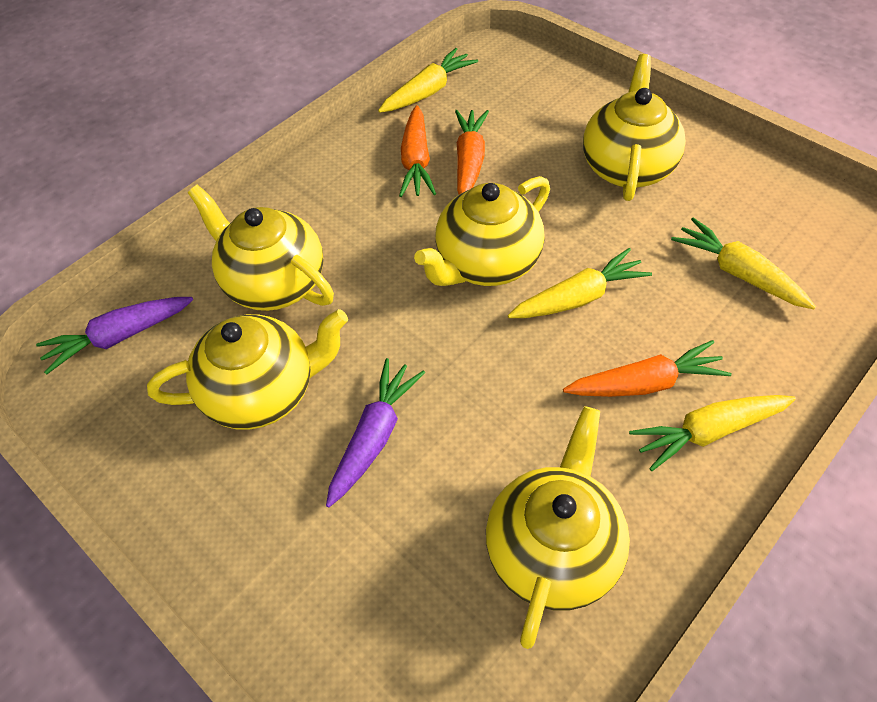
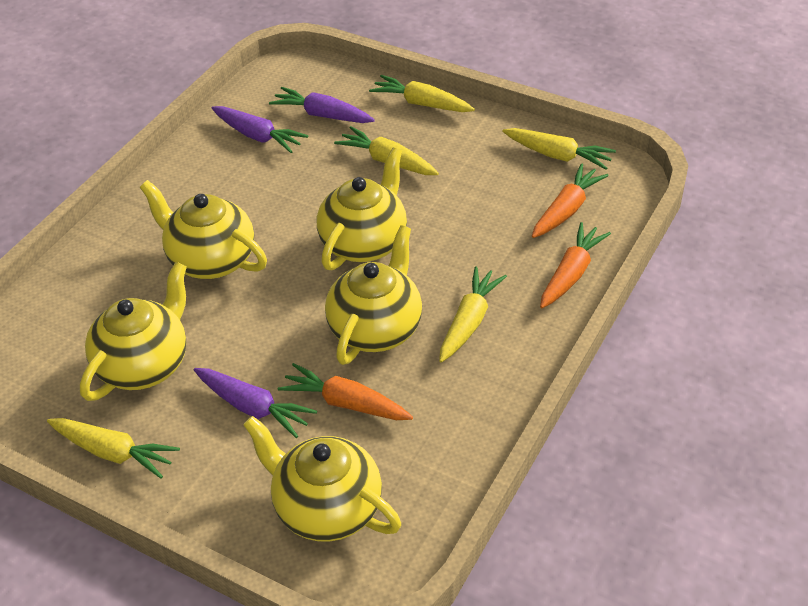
purple carrot: [36,297,193,375] [326,358,425,507] = 2 -> [194,368,317,438] [211,106,308,153] [269,87,375,123] = 3
yellow carrot: [378,48,478,113] [508,248,652,318] [629,395,796,471] [671,217,816,309] = 4 -> [47,418,180,479] [334,126,439,175] [369,75,475,112] [439,266,507,362] [502,128,616,170] = 5

